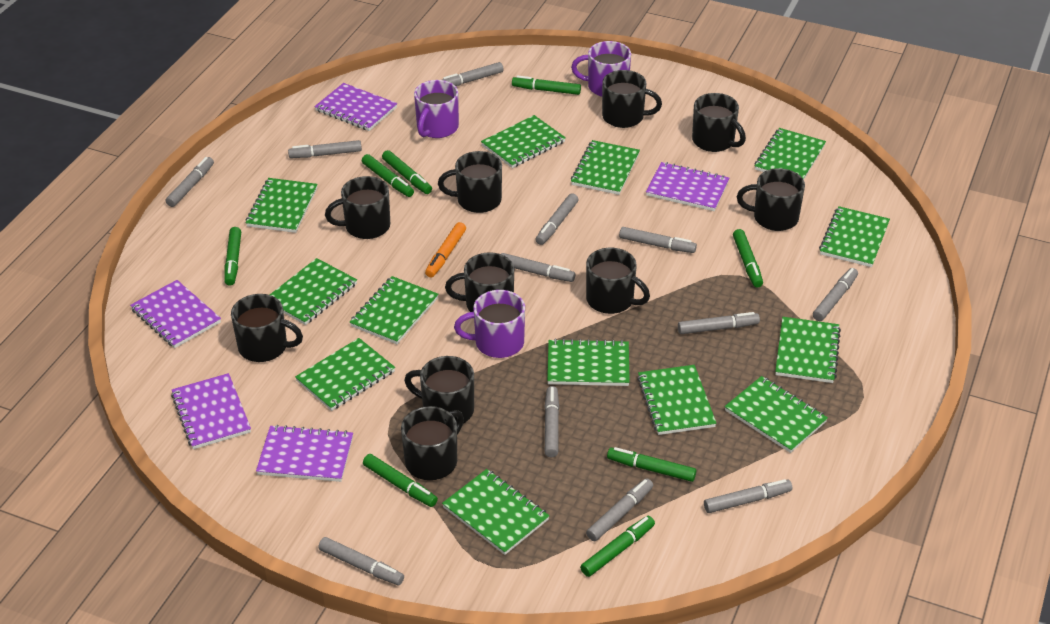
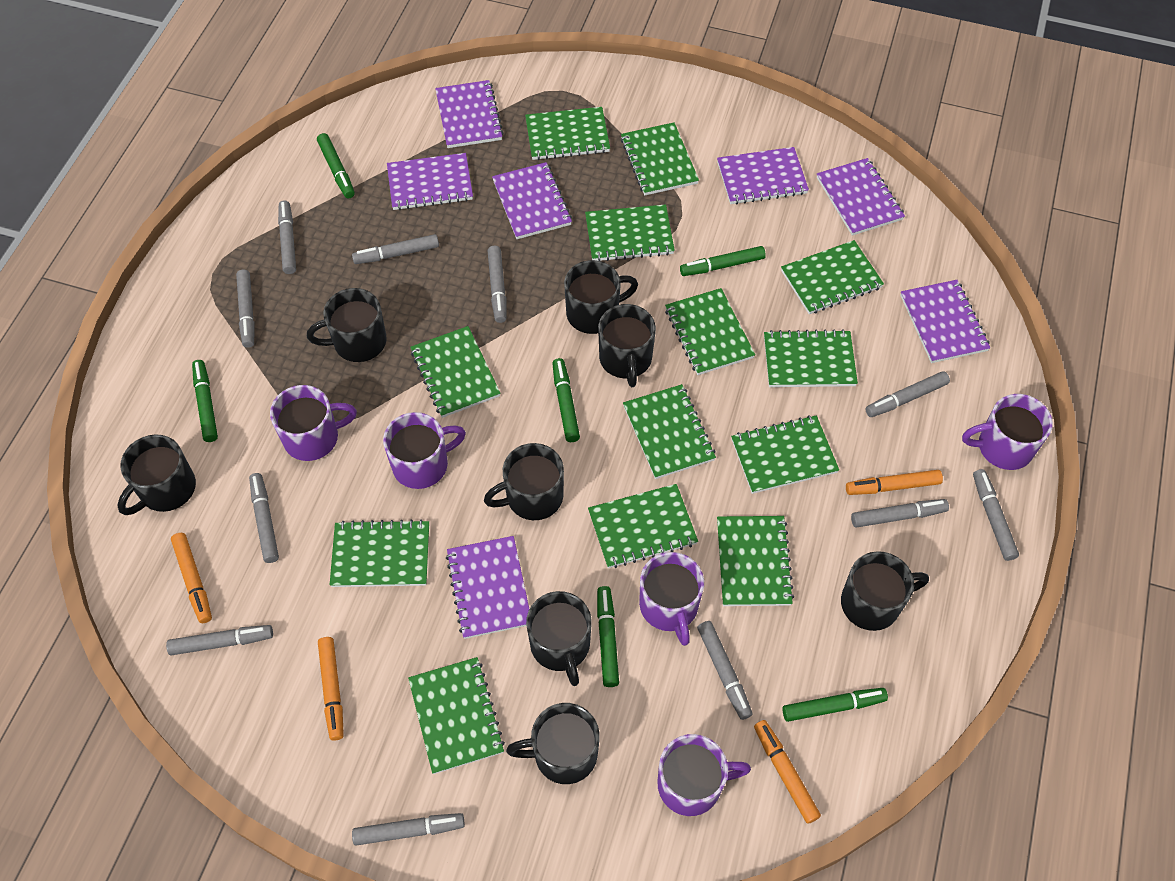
black mug: [231,294,303,362] [325,176,390,239] [401,406,464,480] [404,356,474,423] [438,151,502,213] [445,252,514,312] [586,248,650,314] [602,70,662,128] [692,93,746,152] [737,168,805,231] = 10 -> [117,434,196,515] [307,288,387,362] [484,443,564,520] [506,703,600,784] [526,591,592,686] [564,260,638,334] [598,304,656,387] [841,551,929,631] = 8
green marker: [224,227,241,286] [362,154,414,197] [363,454,438,507] [382,150,432,194] [512,75,581,95] [580,516,655,577] [607,447,696,482] [733,229,763,288] = 8 -> [192,360,218,442] [317,133,355,198] [552,358,580,442] [597,586,619,687] [680,246,766,276] [782,688,888,722] = 6
grey marker: [166,157,214,207] [288,140,362,158] [318,537,404,585] [442,62,504,86] [501,253,575,282] [535,194,579,245] [544,386,559,458] [586,478,653,541] [619,227,697,253] [678,312,760,334] [704,479,792,513] [813,268,858,321] = 12 -> [166,625,273,655] [236,270,255,348] [249,473,279,563] [278,200,296,274] [352,234,439,264] [352,813,465,846] [488,246,506,323] [697,621,753,720] [851,499,949,528] [865,371,950,417] [973,469,1019,561] = 11
orange marker: [425,222,466,278] = 1 -> [171,533,212,623] [318,637,344,741] [754,720,821,824] [846,470,943,495] = 4
purple mug: [414,80,459,138] [454,290,525,358] [571,41,631,97] = 3 -> [270,385,357,461] [383,412,466,489] [639,552,704,646] [657,734,751,816] [962,394,1053,470] = 5
purple notebook: [130,280,221,348] [171,373,251,449] [256,425,353,482] [314,83,397,131] [646,162,729,211] = 5 -> [387,153,473,210] [435,80,504,148] [446,536,529,639] [492,162,572,239] [717,147,809,205] [817,158,905,236] [900,280,990,363] = 7

